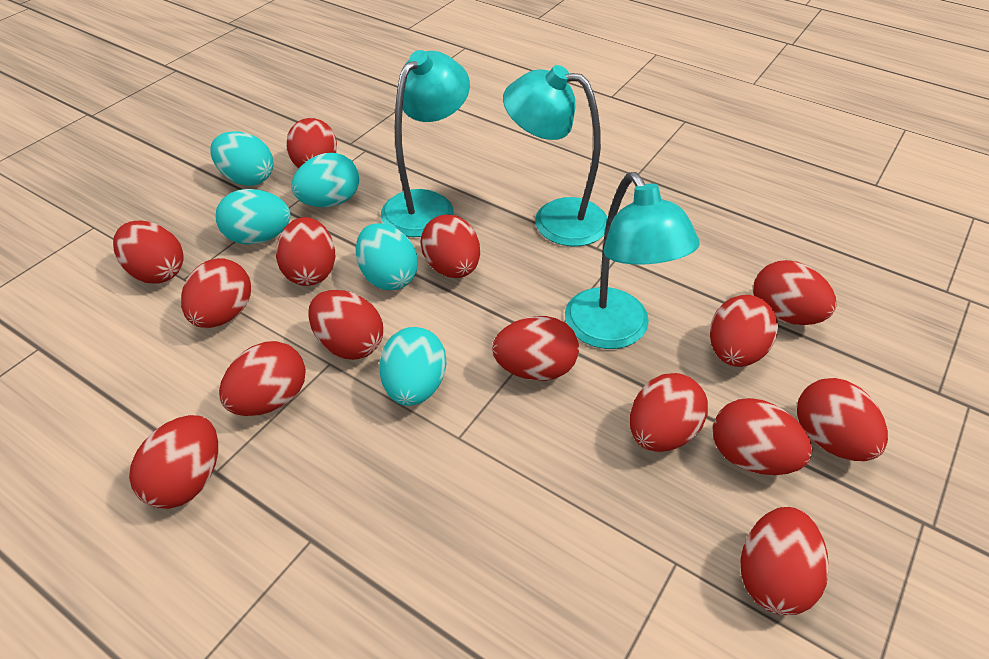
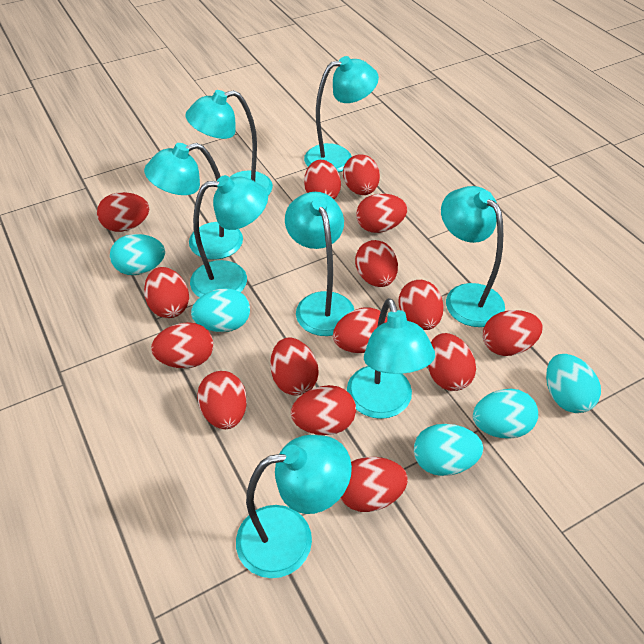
turquoise lamp: [381,50,470,237] [503,65,608,246] [565,172,700,349] = 3 -> [144,143,243,260] [185,90,273,195] [190,175,268,298] [236,435,352,578] [285,192,354,336] [304,56,379,172] [347,298,435,419] [441,186,505,327] = 8

